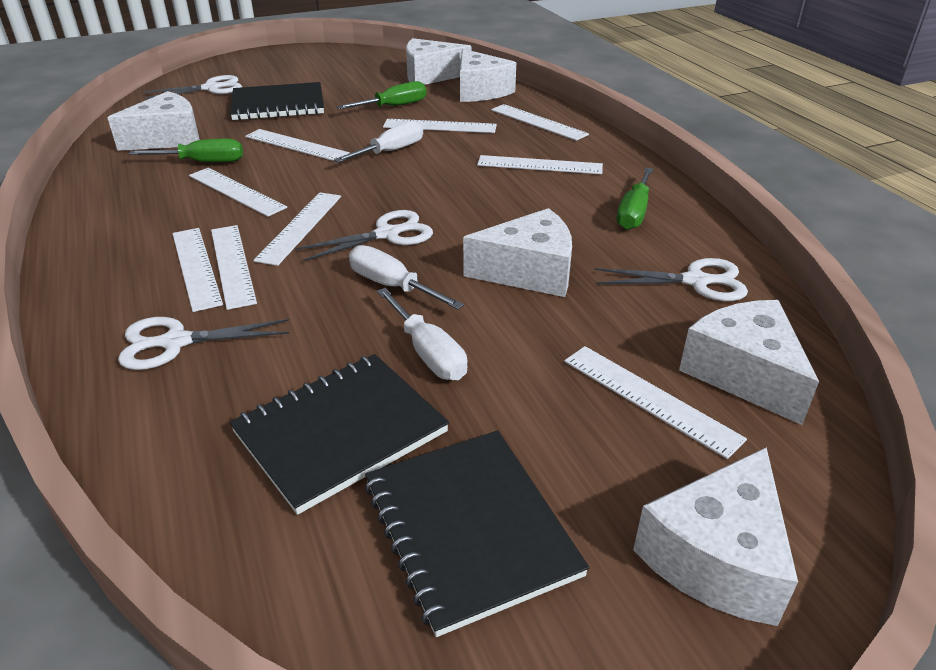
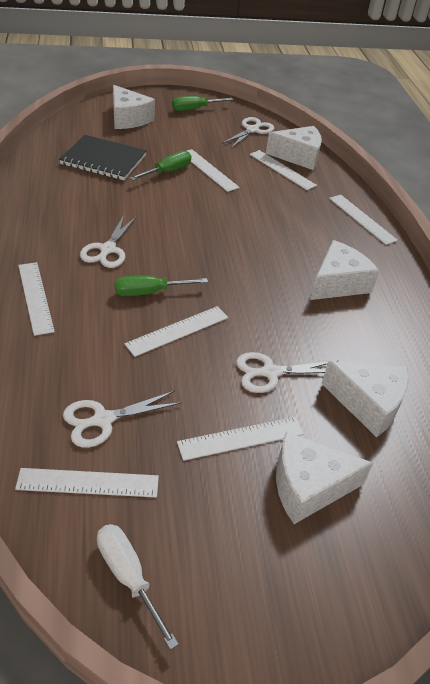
black notebook: [229,354,449,515] [230,82,324,121] [365,430,590,637] = 3 -> [59,135,147,180] = 1
white cheese: [107,91,200,151] [406,38,472,85] [460,49,516,102] [463,208,572,297] [633,447,798,626] [679,300,819,425] = 6 -> [113,85,155,129] [266,126,322,170] [276,432,373,524] [310,240,379,300] [321,361,409,437] = 5
white ruler: [172,228,223,312] [189,168,287,217] [211,225,257,310] [245,129,350,161] [253,192,341,266] [383,119,497,133] [477,155,603,174] [491,104,589,141] [564,346,747,459] = 9 -> [15,468,159,497] [18,262,55,336] [125,306,228,357] [177,417,304,461] [187,149,240,192] [249,150,317,190] [329,195,398,245] = 7
white screwdriver: [334,121,423,163] [349,245,464,310] [377,288,467,380] = 3 -> [97,524,179,650] = 1

